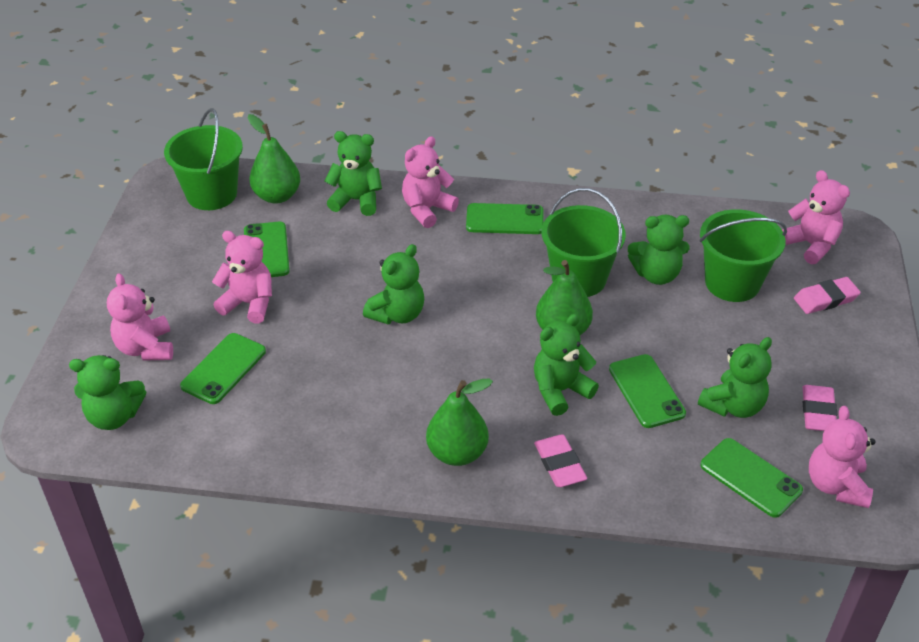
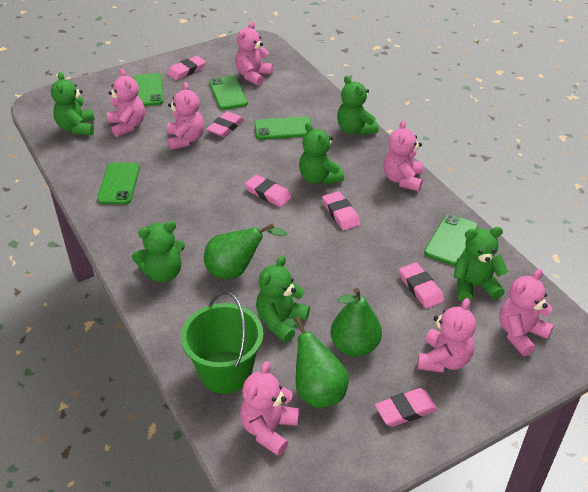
green bucket: [164,108,243,210] [542,188,626,297] [699,209,787,302] = 3 -> [181,291,263,394] = 1
pink eraser: [534,434,587,487] [794,277,861,314] [803,385,837,431] = 3 -> [167,56,206,80] [206,111,244,137] [245,175,292,207] [322,191,360,230] [375,388,438,427] [399,262,444,309] = 6
pink teddy bear: [107,273,173,361] [212,231,272,323] [402,136,459,228] [781,170,850,264] [809,406,875,508] = 5 -> [107,69,145,137] [167,82,204,150] [235,21,273,86] [240,361,299,456] [383,120,423,191] [417,298,476,373] [499,269,554,356] = 7

